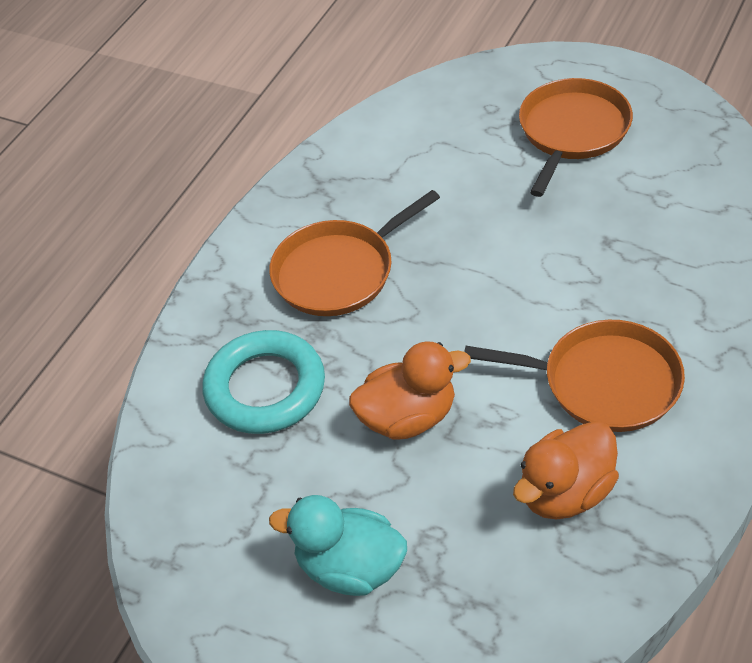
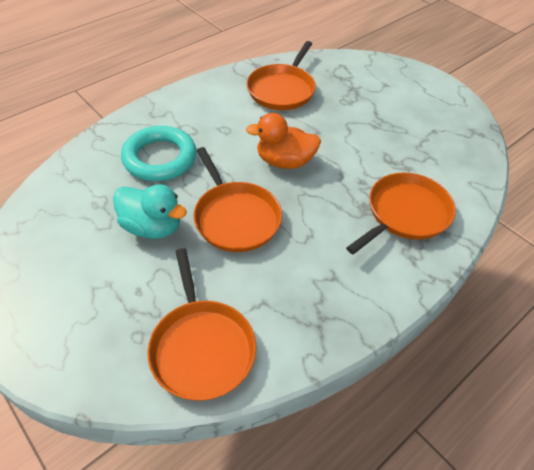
orange duck: [349,341,471,440] [513,421,619,520] = 2 -> [246,113,321,169] = 1
orange pan: [269,190,440,316] [464,320,685,432] [519,78,633,197] = 3 -> [147,248,256,401] [193,147,282,252] [247,41,316,110] [346,172,456,254] = 4

